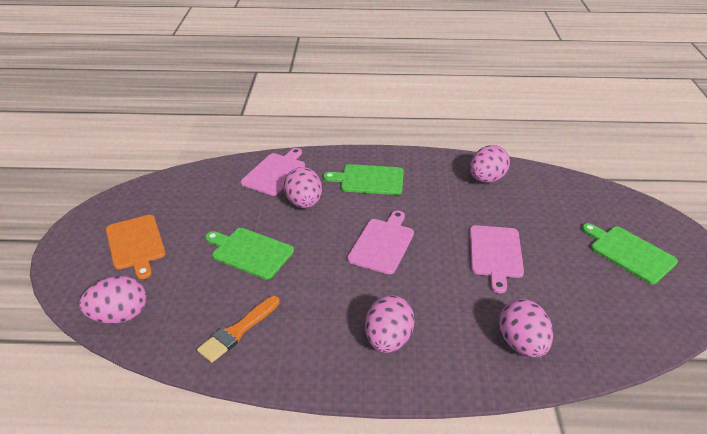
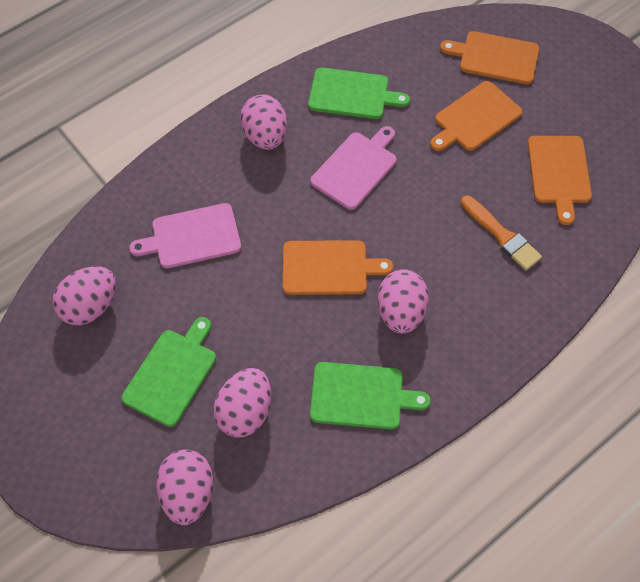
orange cutting board: [106,215,166,279] = 1 -> [283,240,393,295] [430,81,523,151] [440,31,539,84] [528,136,592,225] = 4
pink cutting board: [241,148,305,196] [347,211,414,274] [470,225,524,293] = 3 -> [129,203,241,268] [310,126,397,210] = 2

